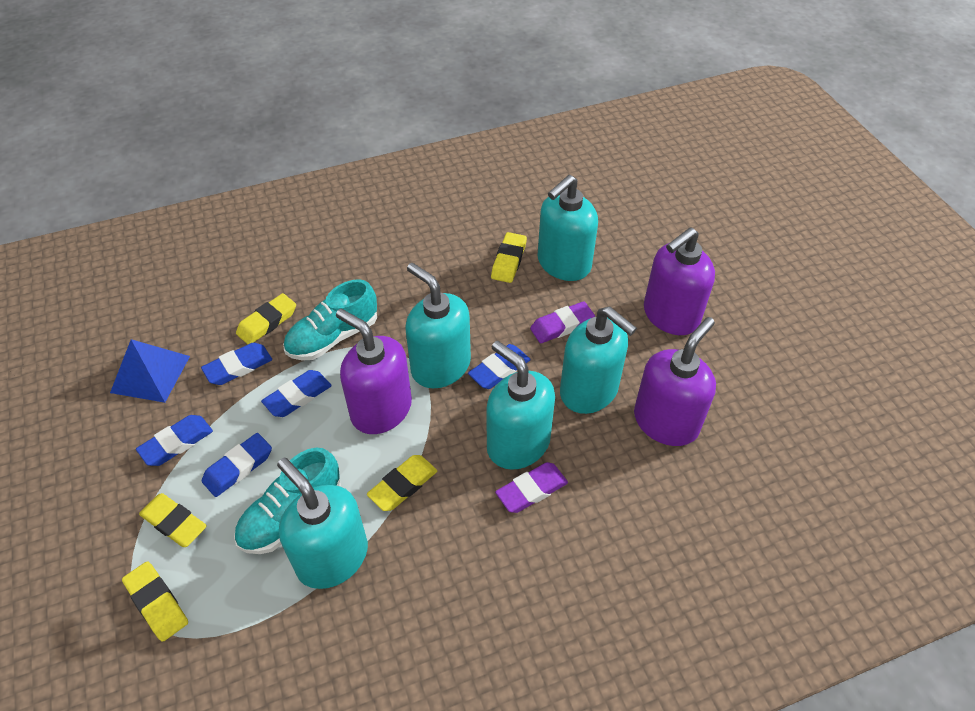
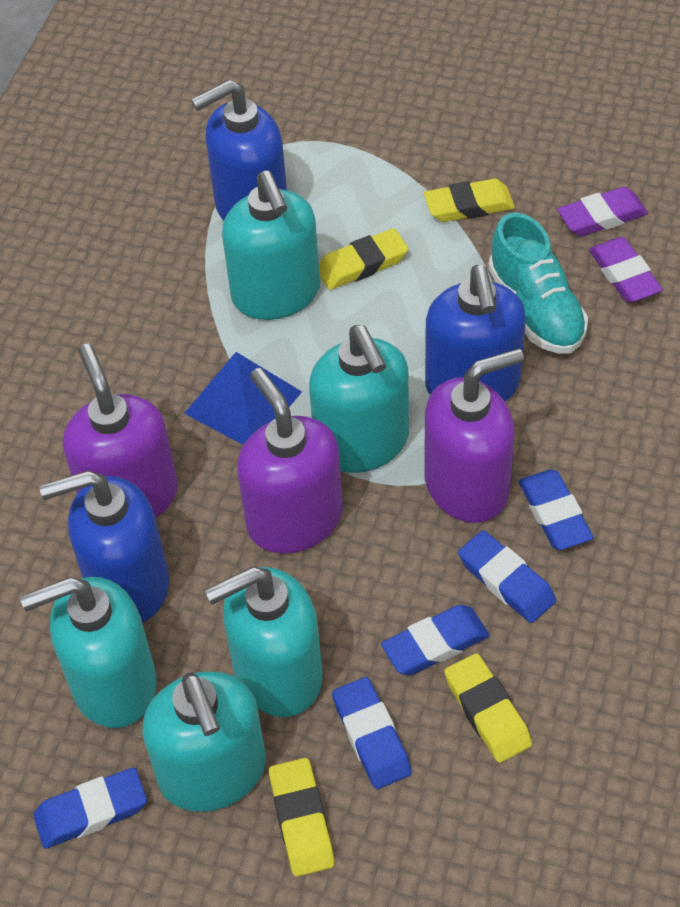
blue soap dispenser: none = 0 -> [40,470,169,622] [191,80,287,221] [425,265,526,402] = 3
turquoise shoe: [234,448,341,554] [283,279,377,361] = 2 -> [488,212,588,353] = 1
yellow eraser: [122,561,188,642] [139,493,207,547] [236,293,296,344] [367,455,437,511] [491,232,527,283] = 5 -> [269,758,335,877] [319,228,409,290] [424,179,515,222] [445,653,532,763] = 4

